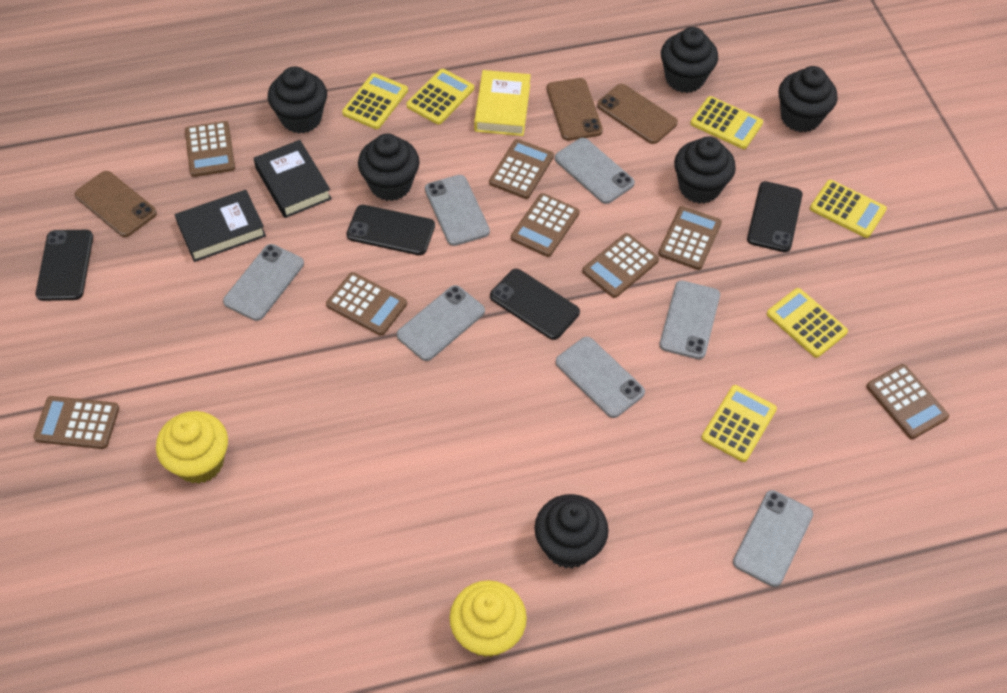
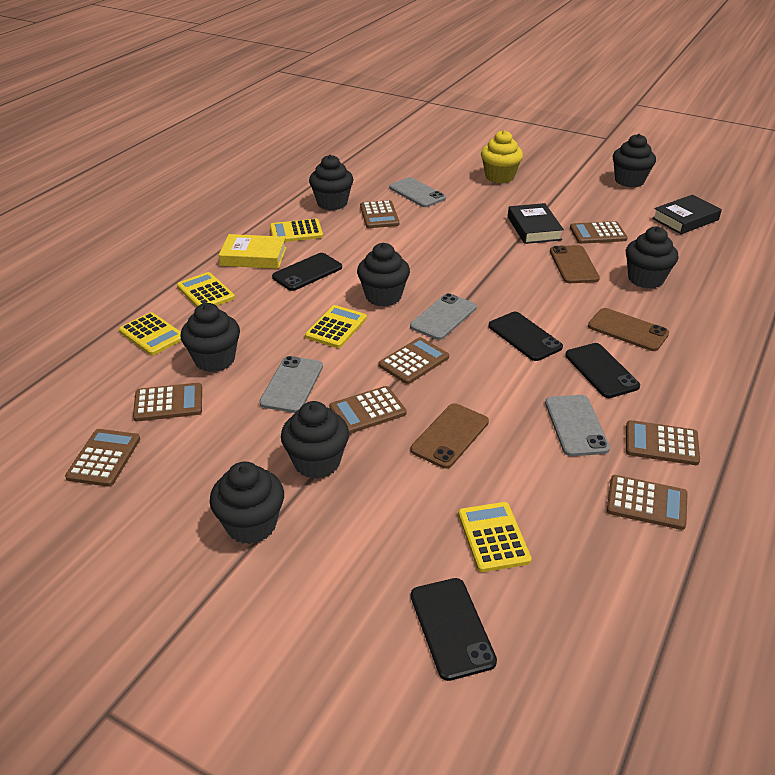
black cupcake: [268,66,327,134] [358,133,420,201] [534,494,609,569] [661,27,718,93] [674,136,736,204] [779,66,837,133] = 6 -> [180,303,240,372] [210,462,284,544] [281,401,349,479] [309,155,354,210] [357,243,410,307] [613,134,656,187] [626,226,678,289] = 7
grey phone: [223,244,304,321] [397,285,485,361] [425,175,490,246] [555,138,635,204] [556,337,645,418] [659,281,720,359] [733,490,813,587] = 7 -> [259,356,323,413] [389,177,446,207] [410,293,477,340] [545,395,610,456] = 4
yellow calculator: [342,73,408,129] [406,69,474,124] [690,96,763,149] [702,385,777,462] [767,288,848,358] [810,180,887,238] = 6 -> [119,312,181,356] [177,272,235,307] [270,219,323,242] [305,305,367,348] [458,502,532,572] = 5
yellow cupcake: [156,411,228,484] [450,580,527,657] = 2 -> [481,130,523,183] = 1

